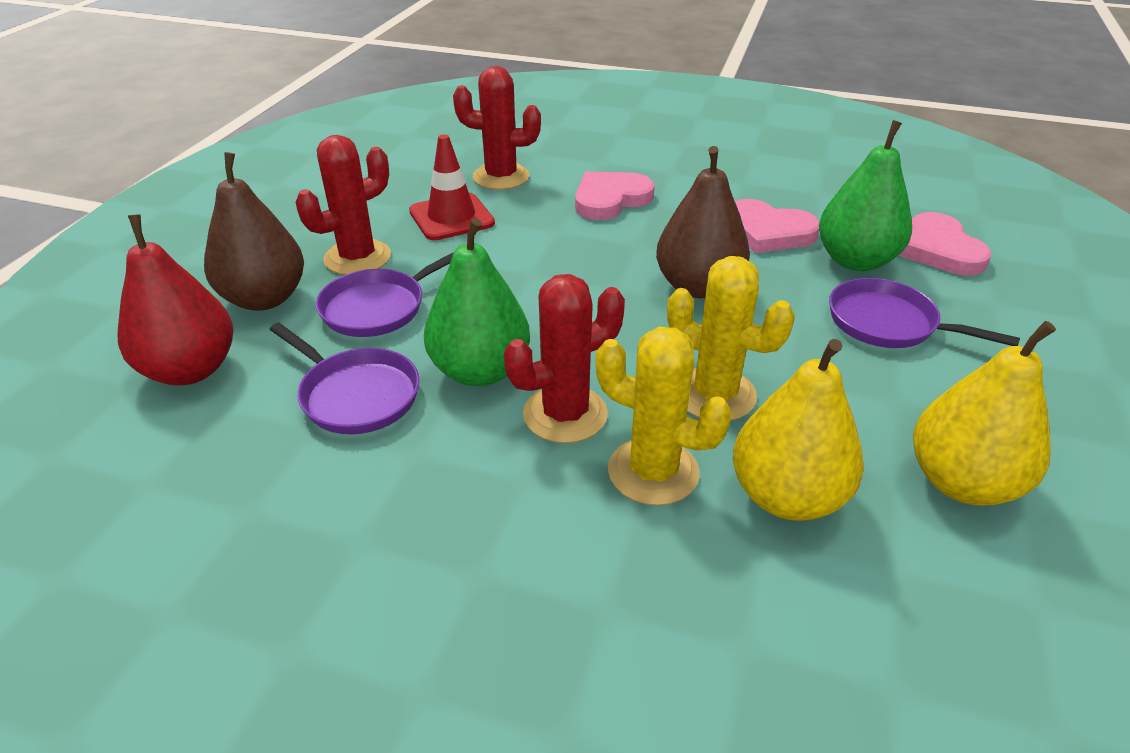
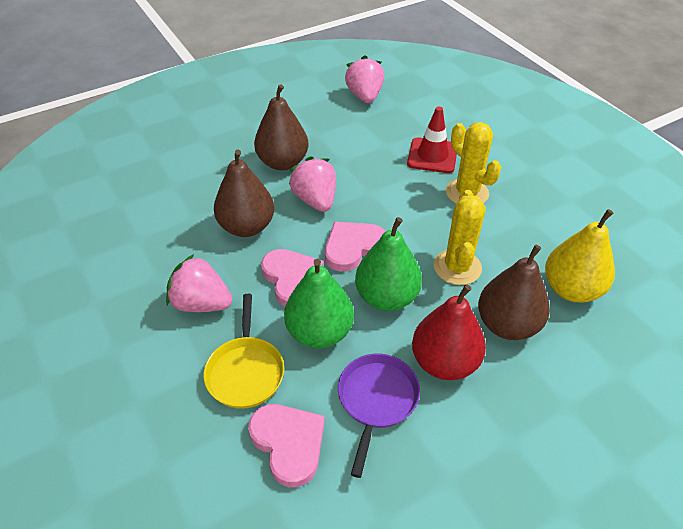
brown pear: [204,152,304,311] [656,146,750,298] = 2 -> [214,149,274,237] [254,84,309,170] [478,245,550,340] = 3
pink strawberry: none = 0 -> [166,254,232,312] [289,156,336,212] [345,55,384,103] = 3
purple pan: [269,323,420,434] [316,252,454,337] [829,278,1020,348] = 3 -> [338,354,420,478] = 1
red cactus: [295,135,391,275] [453,66,541,190] [504,274,625,443] = 3 -> none = 0
yellow pan: none = 0 -> [204,294,284,409] = 1
yellow pear: [733,339,864,521] [913,321,1056,505] = 2 -> [545,209,615,303] = 1

